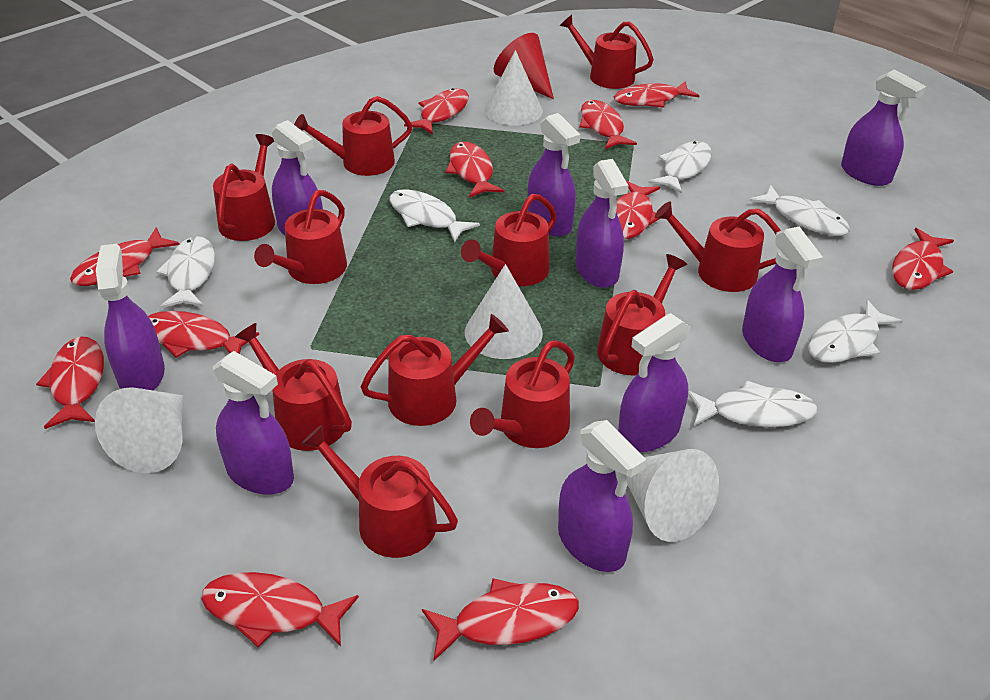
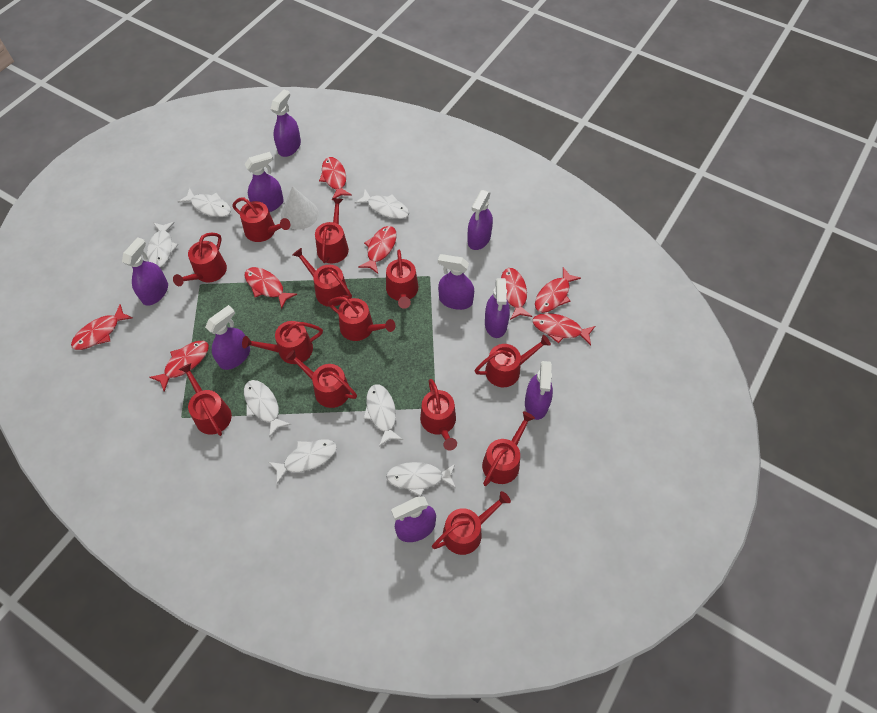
red cone: [494,33,554,99] = 1 -> none = 0
red fish: [36,337,104,429] [70,227,179,286] [148,311,259,358] [201,572,359,647] [404,88,469,135] [422,578,579,661] [445,142,504,198] [579,100,637,149] [614,81,699,108] [616,181,661,239] [892,228,954,290] = 11 -> [71,304,133,350] [149,341,209,392] [245,267,297,309] [319,157,352,200] [358,226,397,274] [501,268,532,320] [532,313,595,345] [535,267,581,313] = 8
red watering can: [213,134,275,241] [235,323,352,451] [254,190,347,284] [294,96,413,176] [301,425,458,558] [361,314,509,426] [461,194,557,286] [470,340,575,448] [559,15,654,89] [597,254,687,376] [655,202,781,292] = 11 -> [173,233,227,286] [179,363,232,436] [232,198,290,242] [242,321,323,364] [285,350,357,408] [293,248,352,307] [315,198,349,263] [328,297,395,341] [386,250,418,309] [420,379,457,451] [432,491,511,555] [475,335,551,387] [482,411,535,486] = 13
white cone: [95,387,183,473] [465,264,543,359] [484,50,543,126] [626,449,719,542] = 4 -> [281,186,319,230] = 1
white fish: [156,236,215,309] [390,189,480,243] [649,141,712,194] [688,380,817,427] [750,185,850,236] [808,300,903,363] = 6 -> [147,222,178,267] [178,188,231,217] [244,380,291,438] [268,439,337,484] [355,190,409,219] [363,384,403,446] [386,462,456,496] = 7

